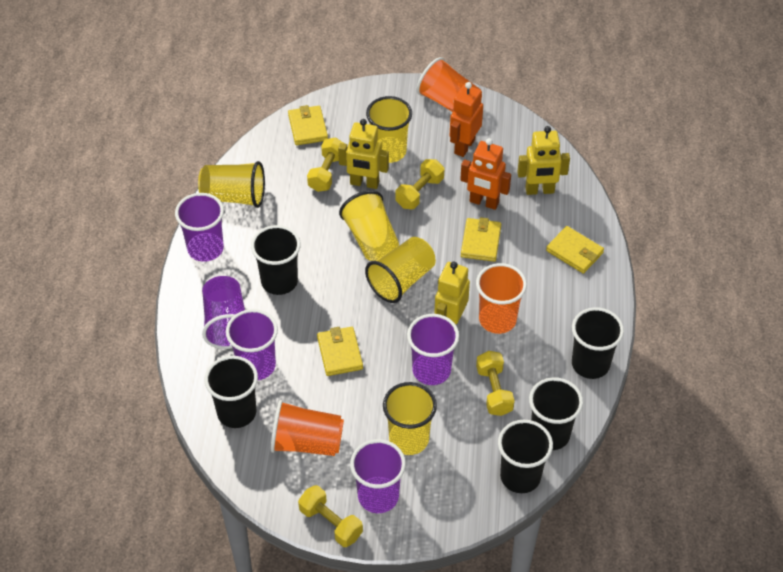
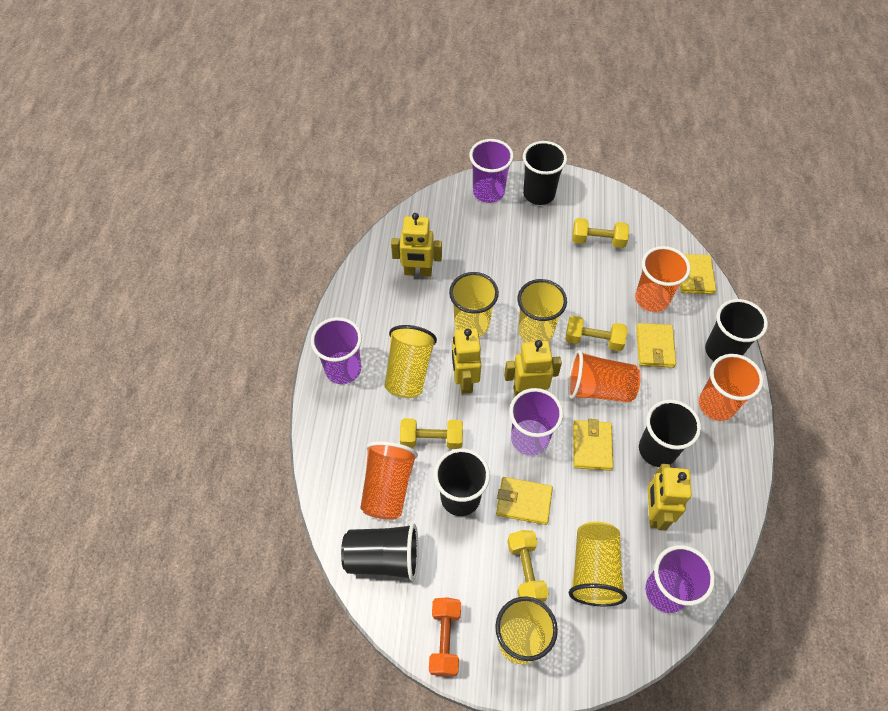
orange cup: [271,400,344,456] [416,57,482,112] [476,263,527,334] = 3 -> [360,441,418,520] [568,350,641,403] [635,246,691,312] [699,354,763,421] = 4
orange dumbbell: none = 0 -> [429,597,461,676] = 1
orange robot: [450,82,483,157] [460,138,511,210] = 2 -> none = 0
purple cup: [175,193,224,262] [202,276,245,349] [226,309,278,380] [350,439,406,513] [407,314,459,385] = 5 -> [311,317,362,384] [469,139,514,203] [509,388,563,456] [645,545,715,613] = 4
yellow robot: [338,119,389,189] [434,262,470,324] [517,126,570,195] = 3 -> [391,213,442,277] [452,328,481,394] [504,340,562,396] [648,464,692,531] = 4

